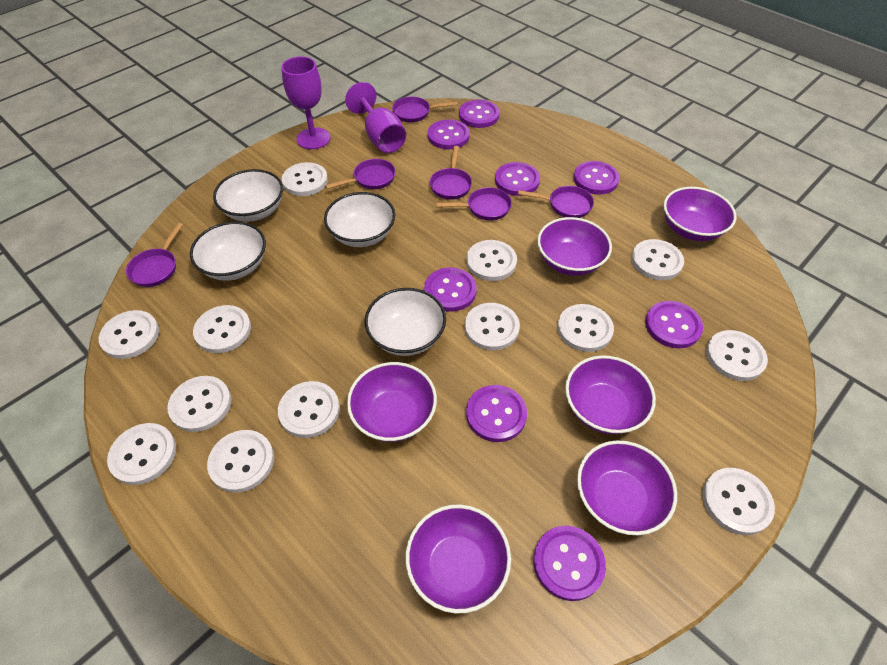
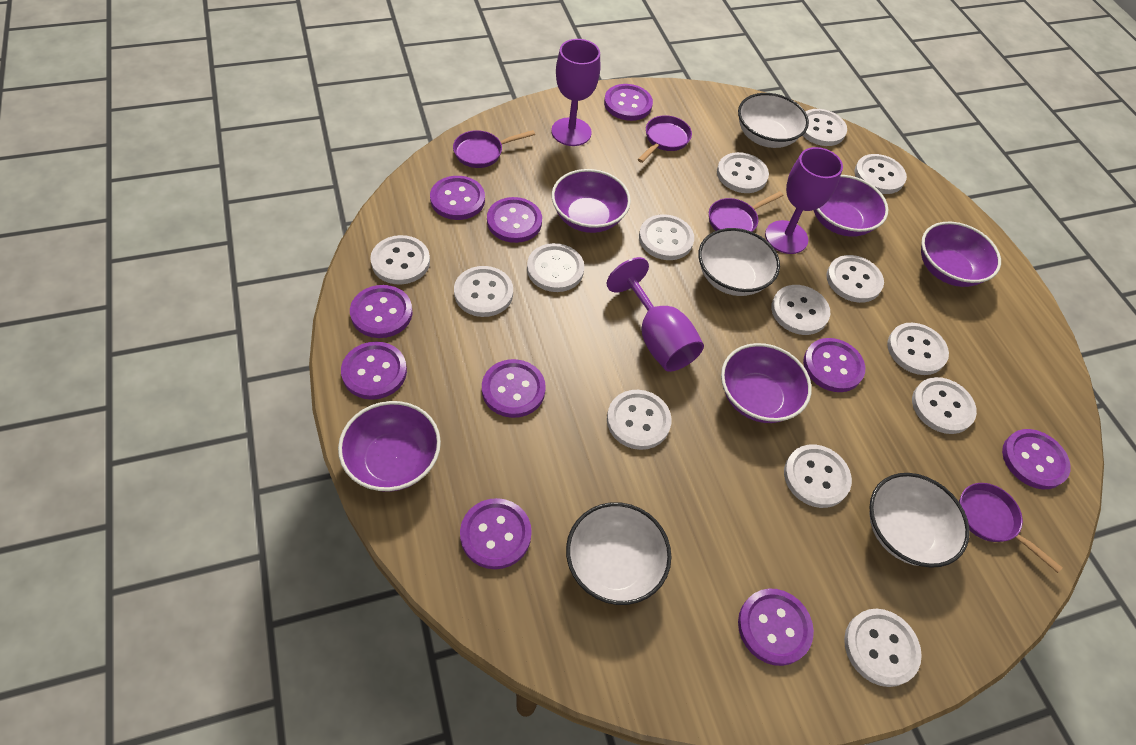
purple bowl: [347,362,437,442] [405,505,511,614] [537,217,612,276] [565,355,656,434] [577,440,677,535] [664,187,736,241] = 6 -> [338,401,441,492] [552,169,631,233] [721,343,812,423] [814,175,888,237] [921,222,1001,287] = 5
purple button: [424,268,477,312] [428,119,470,149] [459,100,500,128] [466,385,527,442] [495,162,540,196] [533,526,606,601] [573,161,620,195] [645,301,703,348] = 8 -> [341,342,407,400] [350,285,412,338] [430,176,485,220] [460,498,532,569] [482,359,546,418] [487,197,542,243] [604,84,653,121] [738,589,814,666] [803,338,865,392] [1002,429,1071,489] = 10
purple goblet: [281,56,331,149] [345,82,406,153] = 2 -> [551,39,600,146] [607,257,704,372] [765,147,843,254] = 3
purple pan: [126,223,183,287] [325,159,396,189] [392,97,458,122] [430,146,472,200] [436,187,512,221] [518,186,594,218] = 6 -> [453,130,535,168] [638,115,692,163] [709,191,784,232] [959,483,1063,573] = 4
white button: [99,310,159,359] [107,423,176,485] [167,376,231,432] [193,305,251,353] [207,430,274,493] [278,381,340,438] [282,162,328,196] [465,303,520,350] [466,240,517,281] [557,304,614,352] [631,239,684,280] [702,468,775,535] [706,330,768,381] = 13 -> [370,235,430,284] [454,266,513,317] [527,243,584,292] [607,390,672,450] [639,214,694,260] [717,152,769,193] [771,285,830,335] [784,445,852,508] [802,109,847,146] [826,255,884,303] [844,609,922,687] [855,154,907,194] [887,323,949,375] [912,377,977,434] = 14

